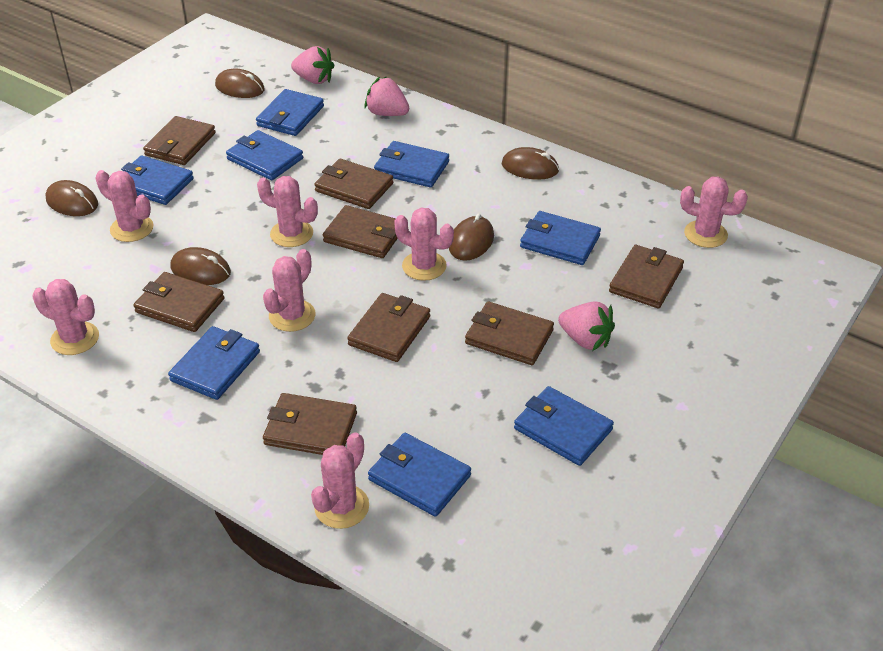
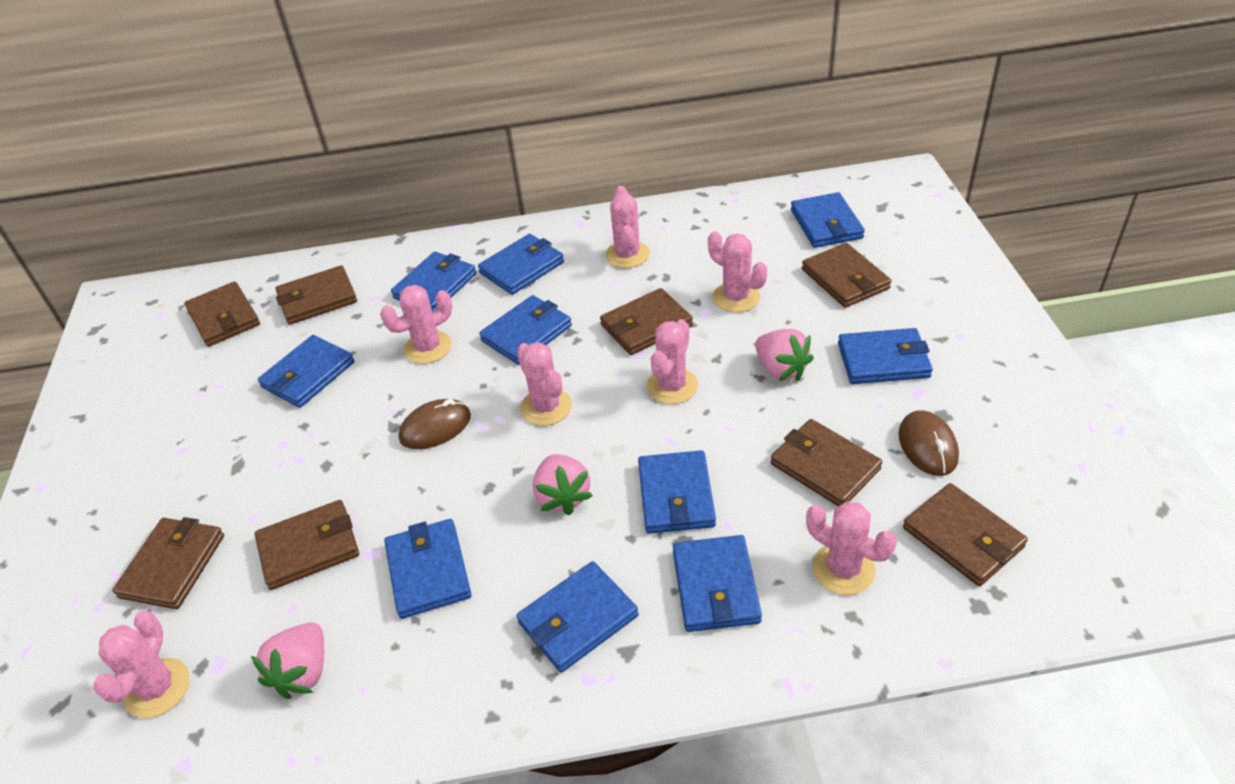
blue wallet: [121,155,194,205] [168,326,260,400] [226,130,303,180] [256,89,324,136] [368,433,471,517] [374,141,449,187] [514,386,614,466] [520,211,601,265] = 8 -> [258,335,355,408] [384,519,471,619] [391,252,476,312] [478,234,564,295] [479,295,572,365] [516,561,639,672] [638,450,716,534] [673,535,762,632] [791,192,865,248] [838,328,933,384] = 10
brown mouse: [45,180,98,216] [171,247,231,285] [215,69,264,98] [449,214,494,261] [502,147,559,180] = 5 -> [399,399,471,449] [898,410,959,476] = 2

